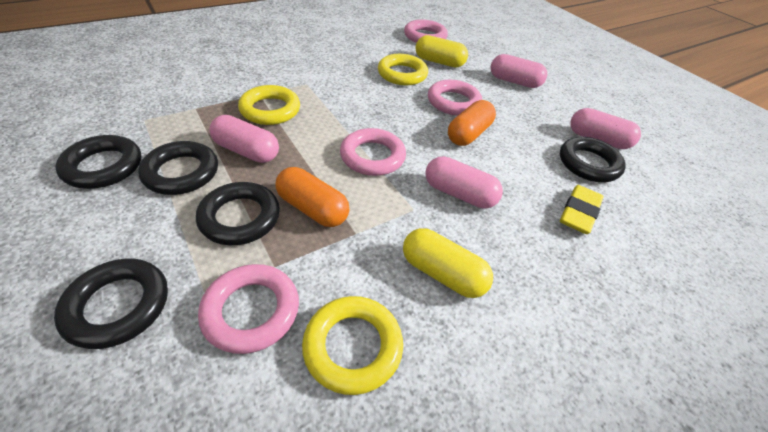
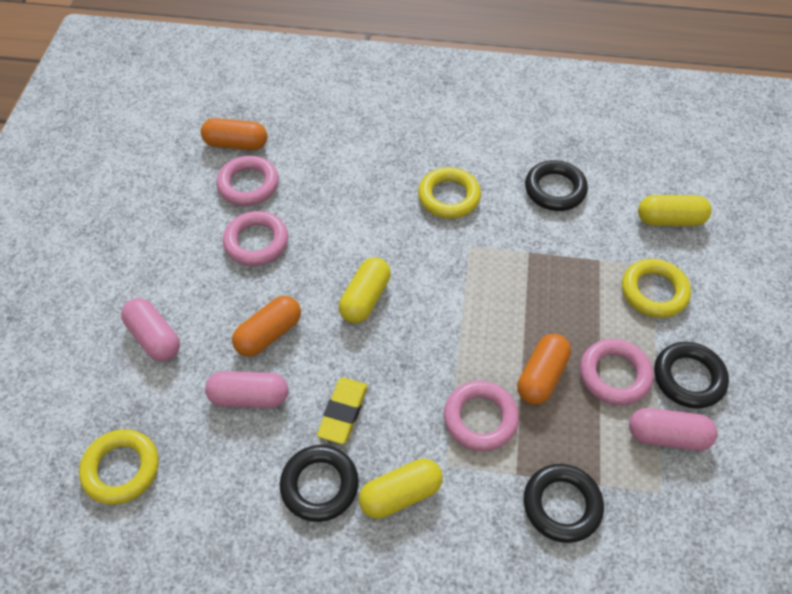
black ring: [54,258,168,349] [55,135,141,189] [138,141,218,195] [196,182,280,245] [560,137,626,182] = 5 -> [280,445,359,522] [524,464,604,543] [525,160,588,211] [654,342,729,409] = 4
orange capsule: [276,167,350,227] [448,100,496,146] = 2 -> [201,118,267,150] [232,296,301,357] [517,334,571,405] = 3
pink capsule: [210,115,279,163] [426,156,503,209] [491,54,547,88] [570,108,641,149] = 4 -> [121,298,180,361] [205,371,288,408] [629,408,717,451] = 3
yellow capsule: [403,228,493,298] [416,35,468,68] = 2 -> [339,258,391,323] [359,459,443,519] [638,195,712,226] = 3

